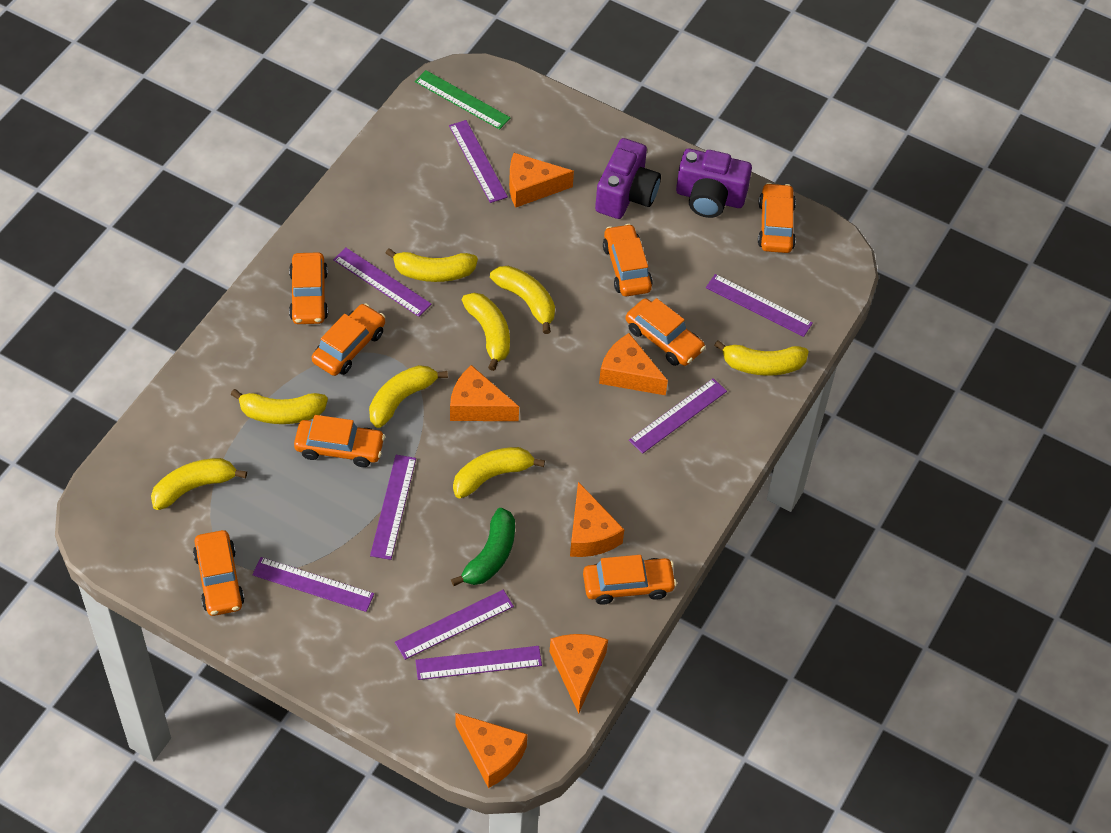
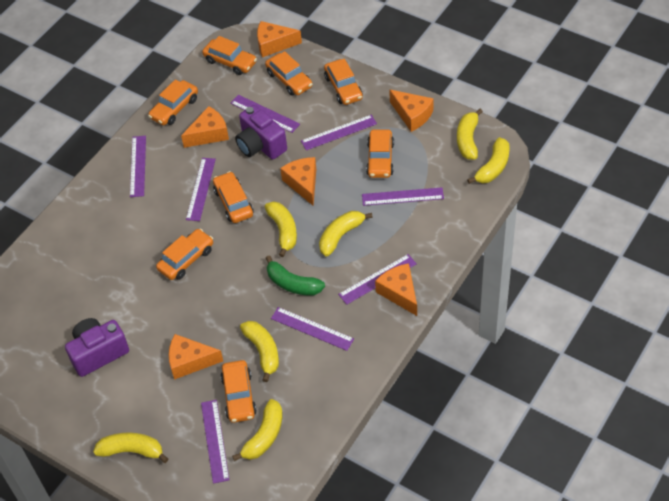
green ruler: [415,70,511,130] = 1 -> none = 0
yellow banana: [151,458,247,510] [231,389,328,424] [369,365,448,428] [385,248,478,282] [453,447,545,498] [462,293,510,371] [490,266,555,334] [714,340,809,376] = 8 -> [93,433,168,463] [232,399,282,461] [240,321,279,382] [265,201,297,257] [319,211,373,257] [457,109,483,160] [467,137,510,184] = 7

